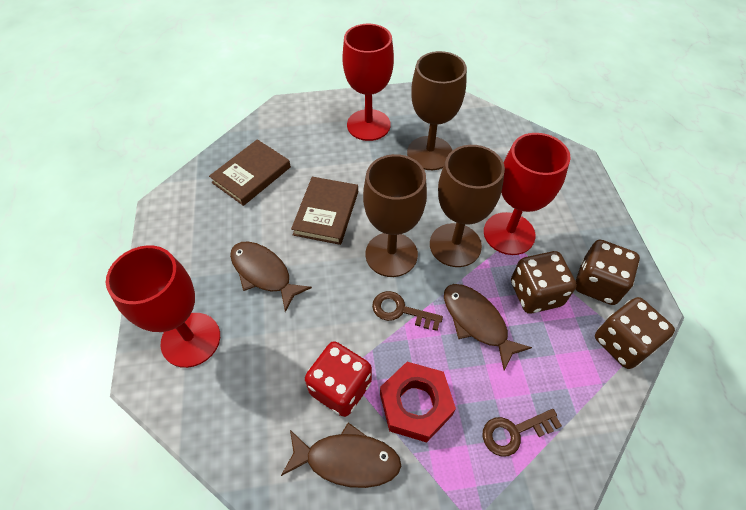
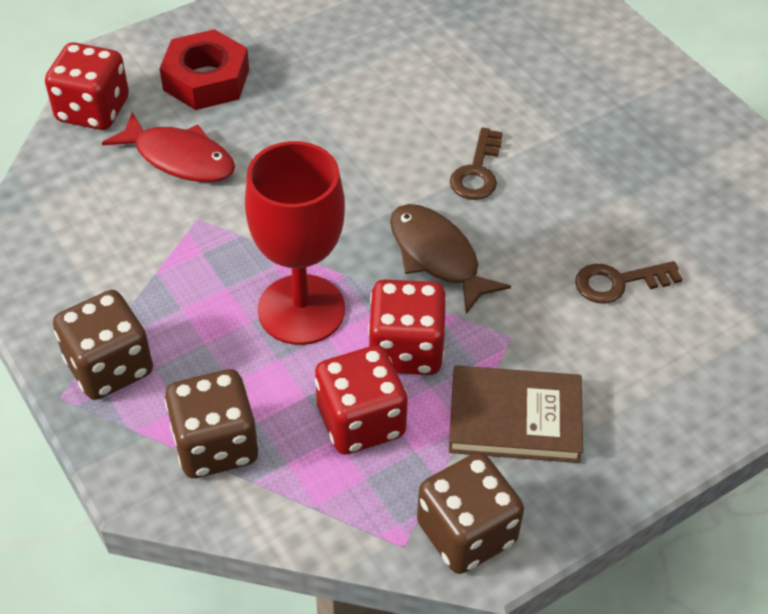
brown book: [209,139,291,206] [291,177,358,245] = 2 -> [449,365,583,463] = 1
brown fish: [230,241,312,312] [281,423,401,488] [444,284,532,371] = 3 -> [390,204,511,314] = 1
brown goblet: [363,154,427,277] [407,51,467,170] [430,145,505,267] = 3 -> none = 0
red dice: [305,341,372,417] = 1 -> [45,42,129,130] [315,345,408,455] [368,280,447,375] = 3
red fish: none = 0 -> [102,112,235,182] = 1
red goblet: [106,245,220,368] [342,24,394,141] [484,133,571,255] = 3 -> [245,141,345,345] = 1

